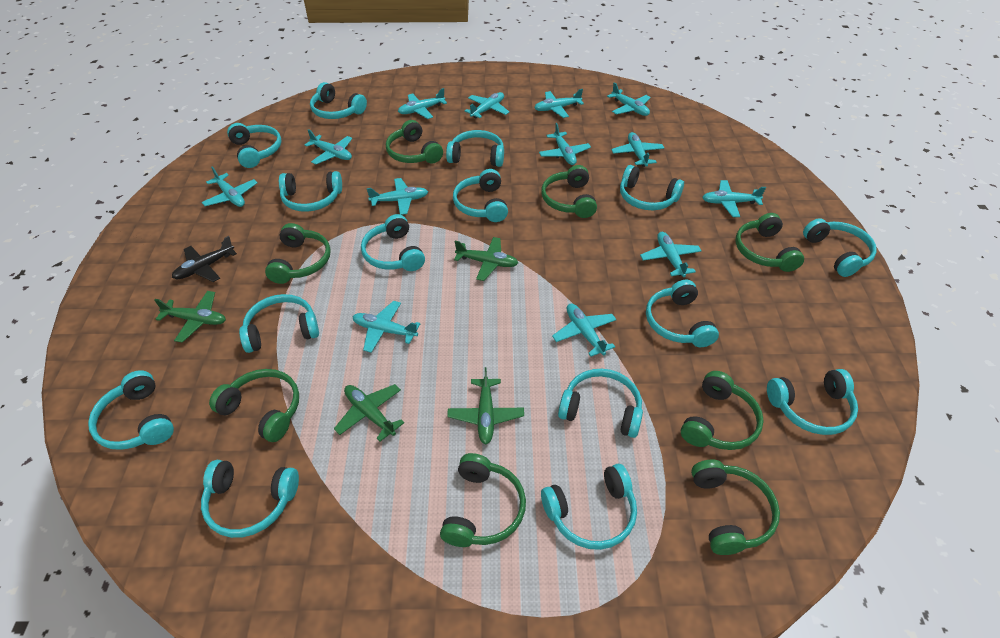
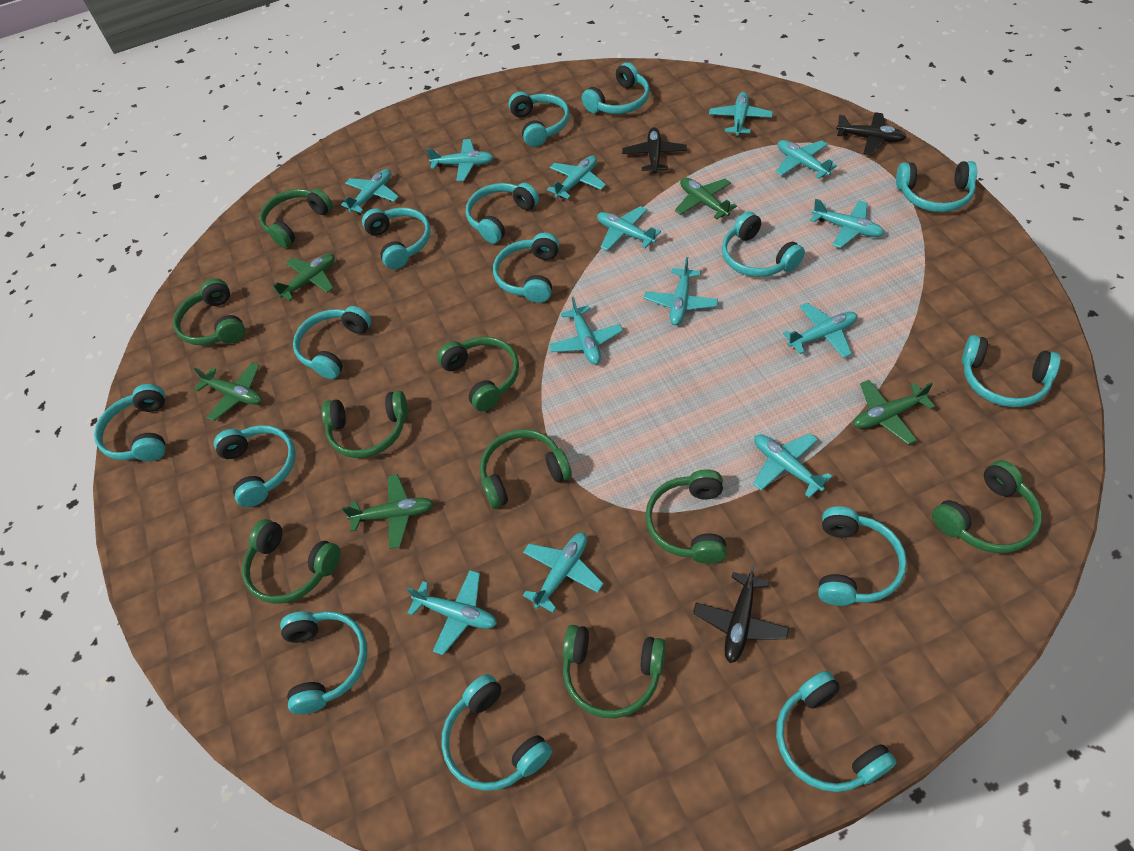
black plane: [172,236,237,282] = 1 -> [622,127,687,173] [693,565,789,663] [836,112,906,155] = 3
green headphones: [209,369,299,442] [265,223,331,284] [386,120,443,164] [440,453,526,547] [541,165,597,218] [681,371,764,450] [691,460,780,555] [735,213,804,272] = 8 -> [173,278,245,345] [242,519,341,604] [260,189,333,248] [322,391,408,458] [437,337,519,411] [480,429,572,509] [563,625,666,718] [645,469,727,564] [932,460,1042,553] = 9
green plane: [154,291,226,343] [334,384,405,442] [447,367,524,444] [454,237,518,281] = 4 -> [194,362,262,421] [273,254,335,301] [342,474,434,549] [675,178,737,220] [853,380,935,445] = 5

